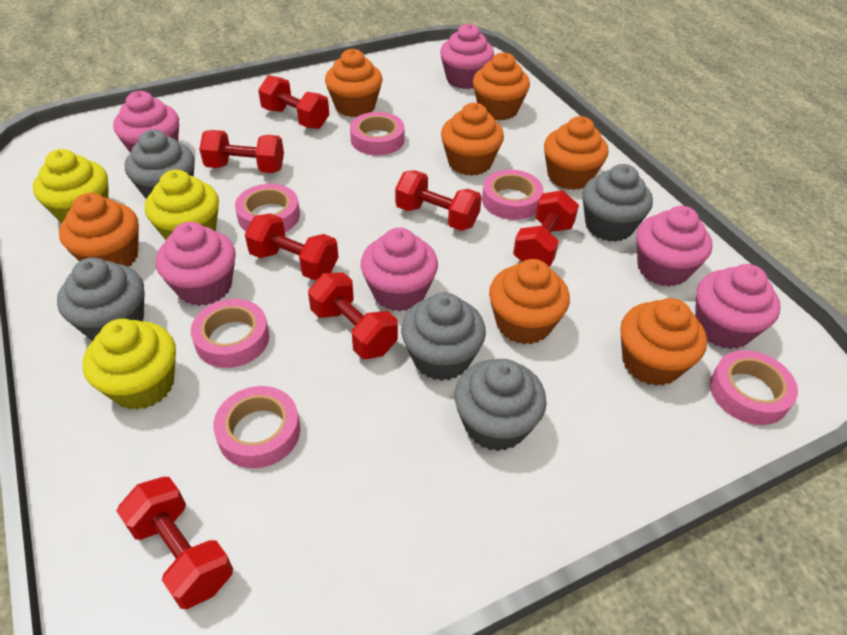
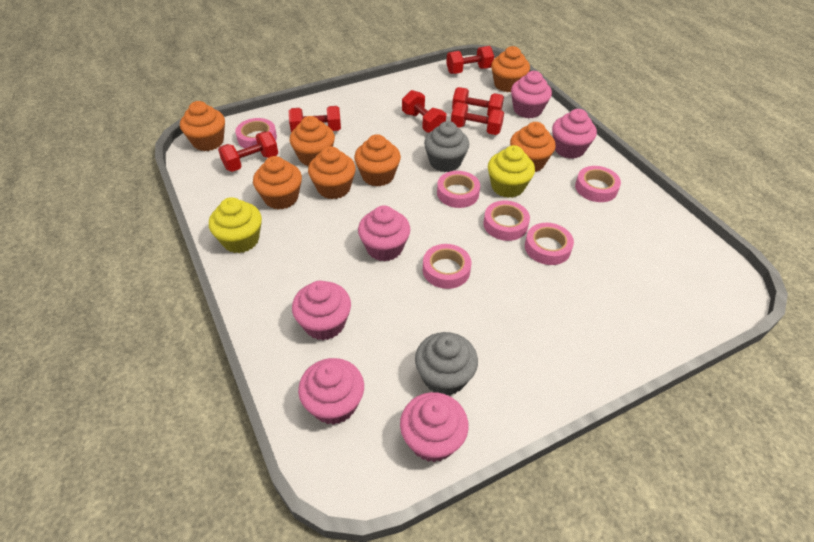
grey cupcake: [57,258,145,341] [125,130,195,199] [401,293,486,381] [455,359,547,451] [582,164,653,242] = 5 -> [415,332,478,396] [424,121,469,172] = 2
red dumbbell: [116,477,233,609] [199,130,284,173] [245,213,339,280] [258,75,329,129] [308,272,398,359] [395,170,482,231] [513,190,579,266] = 7 -> [218,131,278,172] [289,106,341,132] [402,90,446,133] [446,46,494,74] [451,102,504,135] [452,87,504,116] = 6
yellow cupcake: [33,149,109,223] [83,319,176,410] [145,170,219,240] = 3 -> [209,197,262,253] [488,145,535,198] = 2

